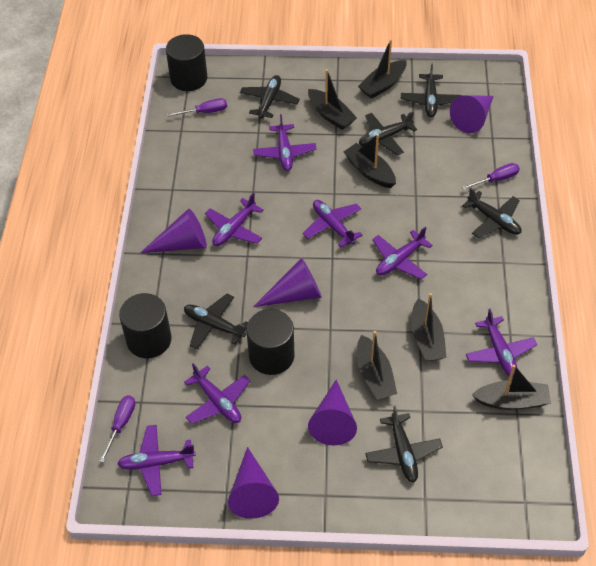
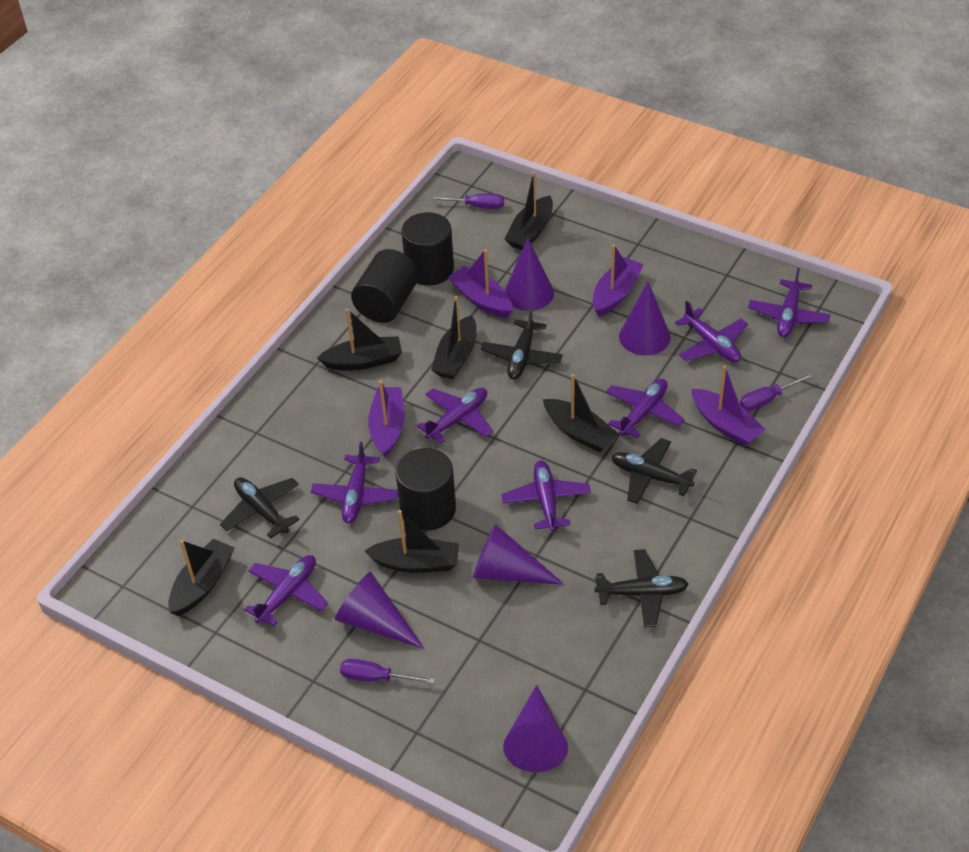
black plane: [184,294,248,350] [240,75,300,119] [359,111,417,156] [365,405,443,482] [401,63,461,117] [462,187,521,238] = 6 -> [220,477,300,539] [481,308,563,379] [594,549,689,627] [611,438,697,504] = 4
purple boat: none = 0 -> [368,381,405,457] [448,249,513,318] [593,244,644,316] [691,365,766,446] = 4

